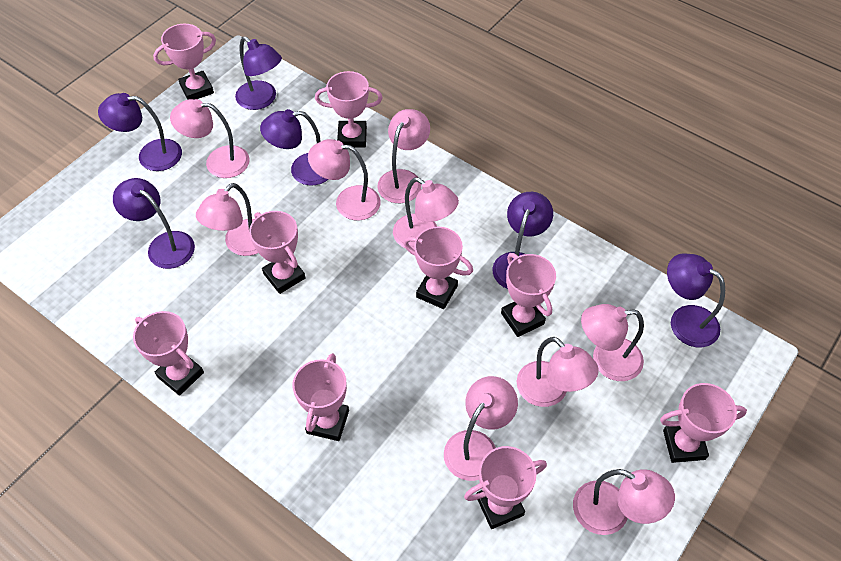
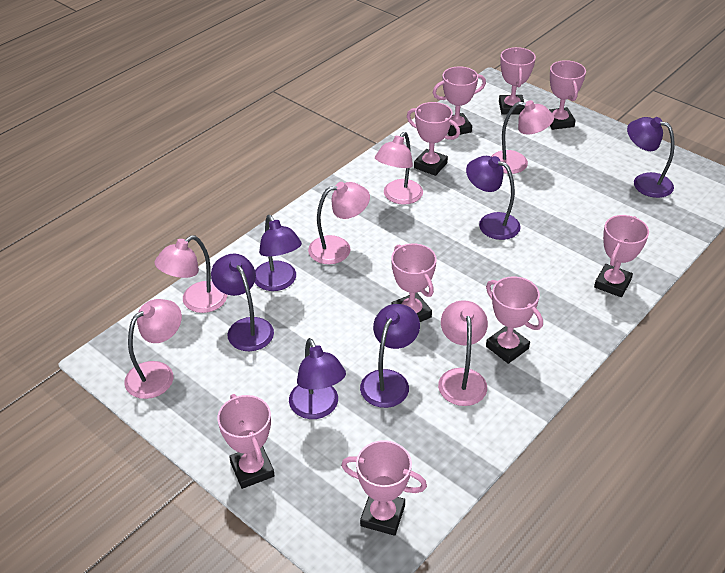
pink lamp: [170,99,250,178] [196,183,258,256] [308,139,381,220] [377,109,430,203] [393,177,459,250] [444,376,518,481] [517,337,599,407] [573,469,675,535] [581,304,644,381] = 9 -> [124,299,182,399] [154,235,227,313] [308,182,370,264] [375,132,423,205] [438,300,488,406] [491,100,554,174] = 6

